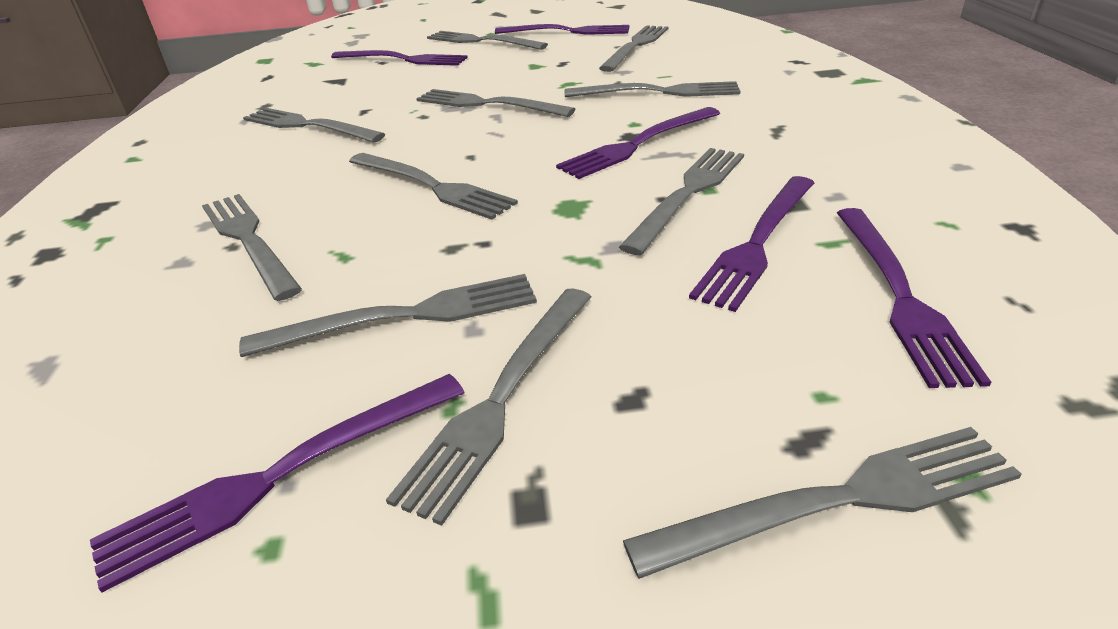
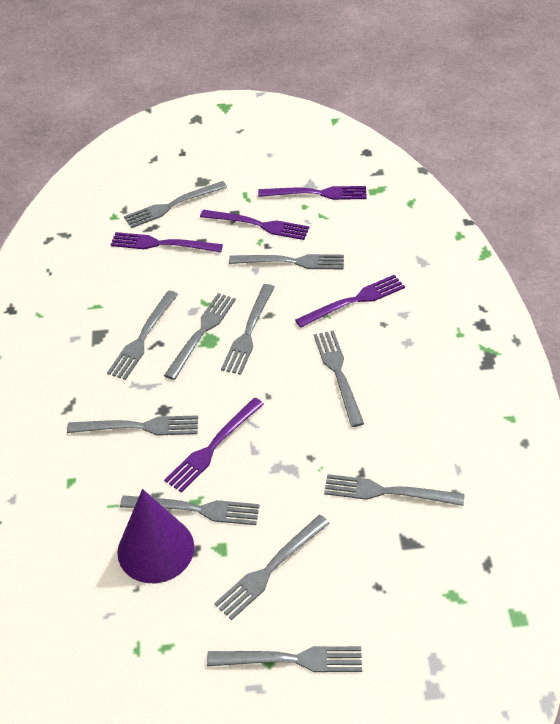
purple cone: none = 0 -> [118,489,194,583] = 1
purple fork: [90,374,465,592] [331,50,468,66] [495,24,630,35] [556,107,720,179] [689,176,814,312] [837,208,991,388] = 6 -> [111,232,223,253] [164,398,264,493] [200,210,310,240] [258,186,367,200] [295,275,405,328] = 5

